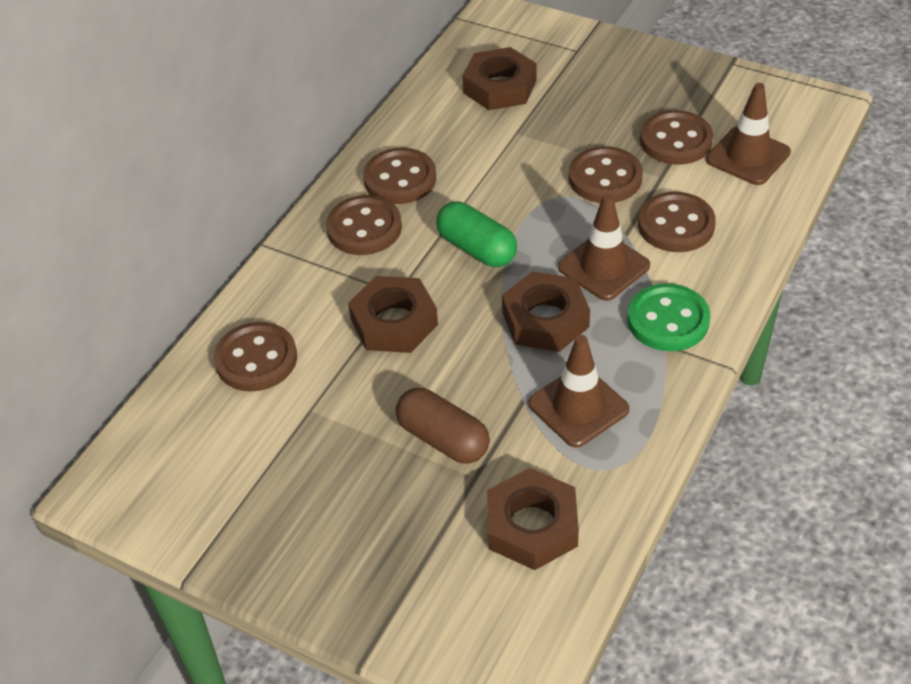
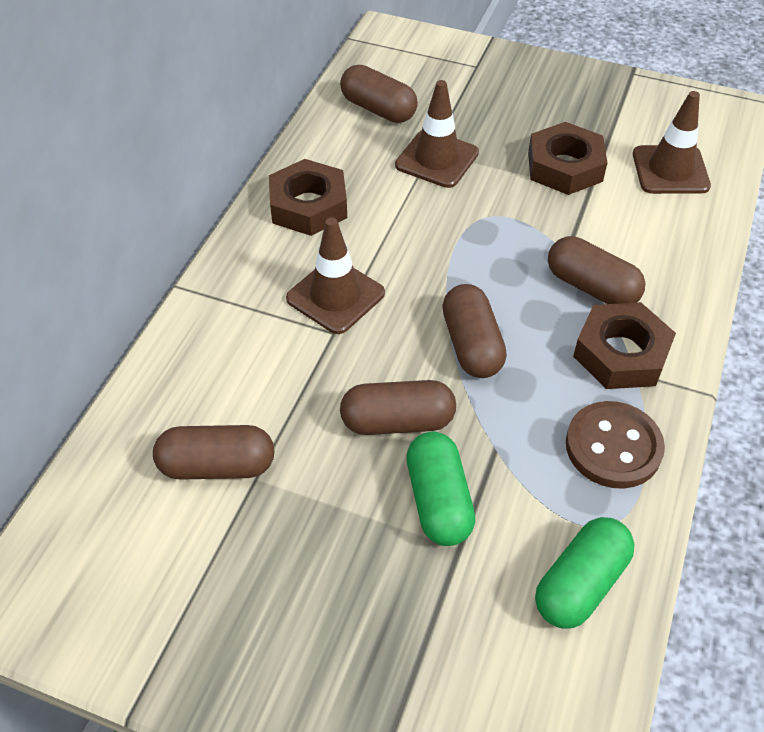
brown button: [214,322,297,392] [326,195,402,255] [363,148,436,204] [569,146,643,203] [638,192,716,252] [640,110,713,165] = 6 -> [566,401,665,489] = 1
brown capsule: [396,388,490,464] = 1 -> [153,425,274,480] [340,65,418,123] [340,380,456,435] [442,284,507,378] [548,236,645,304] = 5
brown nut: [348,276,438,353] [463,47,537,110] [487,468,579,570] [502,271,590,352] = 4 -> [269,159,347,236] [528,122,607,195] [573,302,676,389] = 3
green button: [627,283,710,351] = 1 -> none = 0
green capsule: [436,201,517,267] = 1 -> [406,431,475,546] [535,517,634,628] = 2

